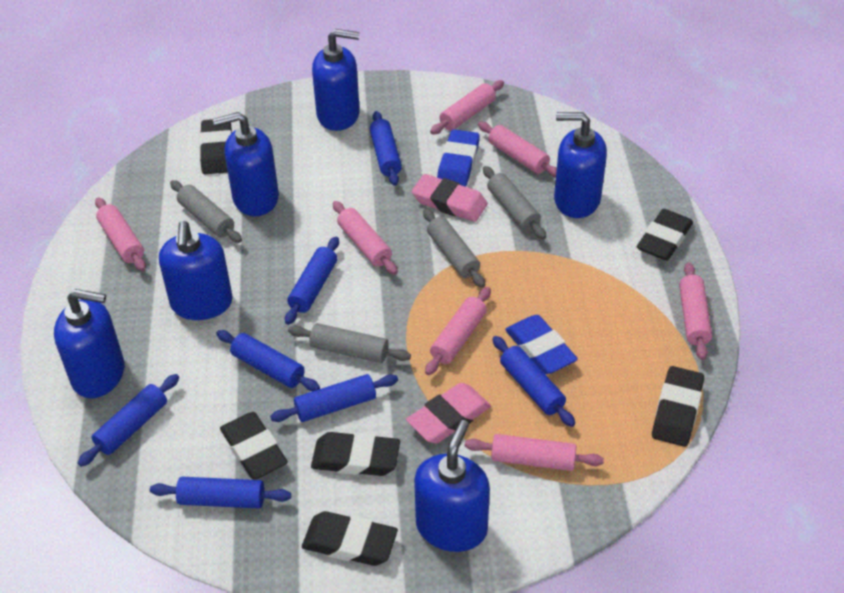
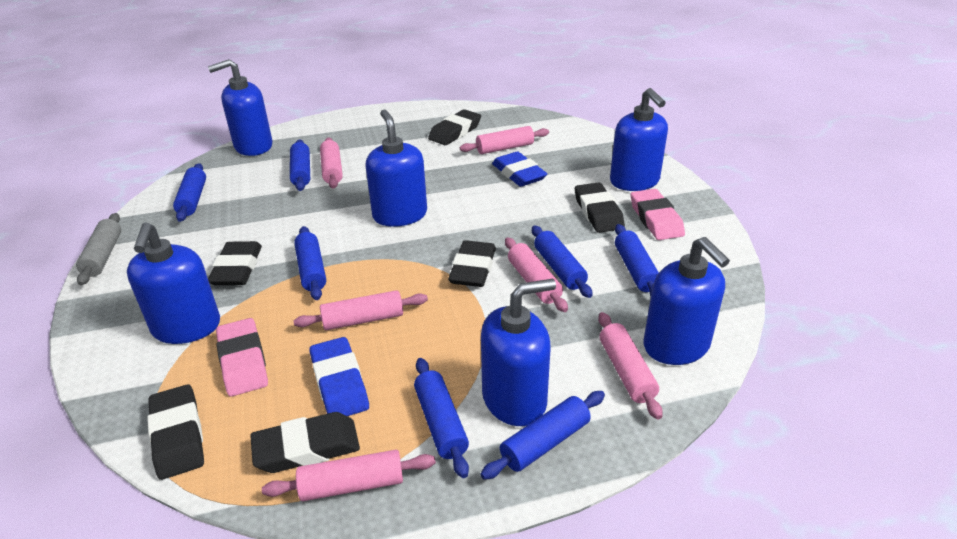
grey rolling pin: [170,180,242,243] [288,323,411,363] [423,209,485,288] [483,166,546,240] = 4 -> [76,213,121,286] = 1
pink rolling pin: [95,197,146,271] [333,201,398,275] [425,287,491,375] [430,80,504,135] [465,434,604,471] [478,122,557,178] [679,262,712,360] = 7 -> [262,450,436,501] [293,290,428,330] [320,138,343,189] [460,126,549,154] [505,238,568,312] [598,312,663,420] = 6

